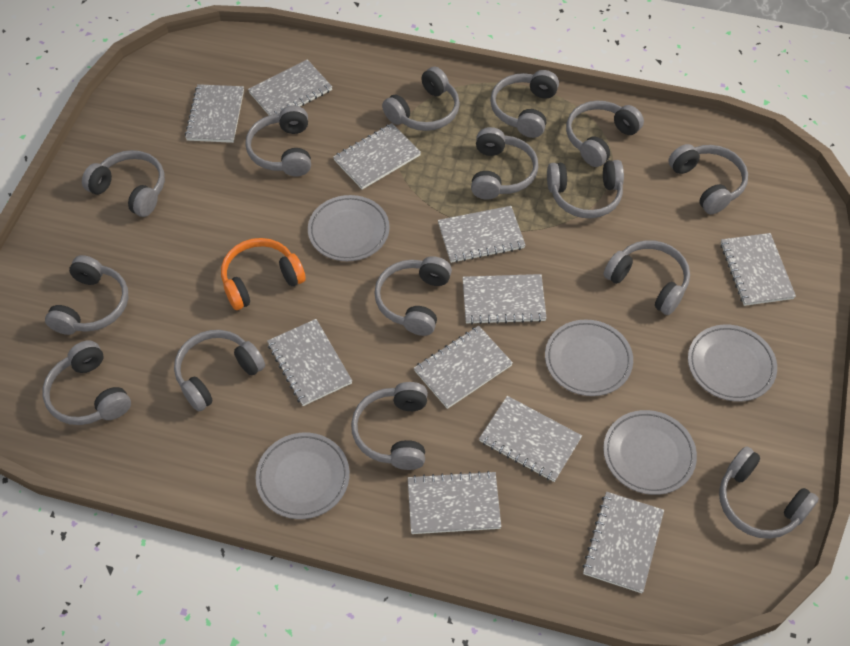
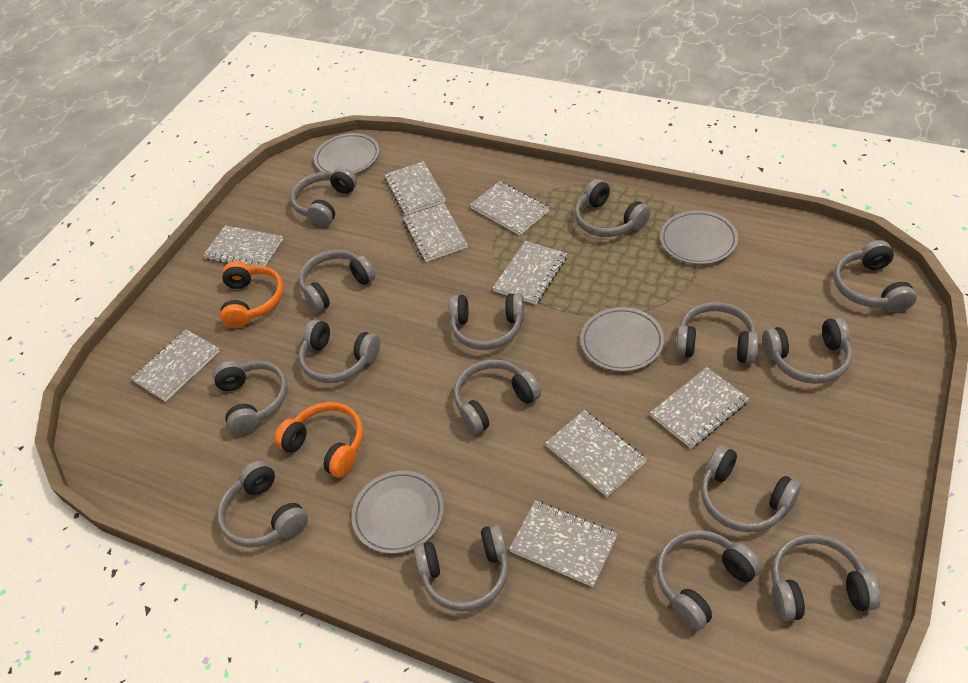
grey notebook: [185,84,244,143] [248,59,332,115] [267,319,352,406] [333,123,421,189] [408,471,501,534] [414,326,513,409] [438,206,526,263] [463,274,547,325] [479,396,582,482] [582,492,664,593] [720,233,796,306] = 11 -> [131,329,220,402] [203,225,283,266] [384,161,445,216] [403,203,468,262] [470,181,549,235] [493,241,567,305] [509,501,618,587] [546,410,647,497] [650,367,749,449] = 9
grey plate: [255,433,350,519] [308,195,390,261] [545,319,633,396] [603,410,697,495] [688,324,777,402] = 5 -> [314,133,379,174] [351,471,444,554] [580,307,664,372] [660,210,738,264] = 4
orange headphones: [221,238,306,310] = 1 -> [220,261,284,328] [274,402,363,478] = 2

